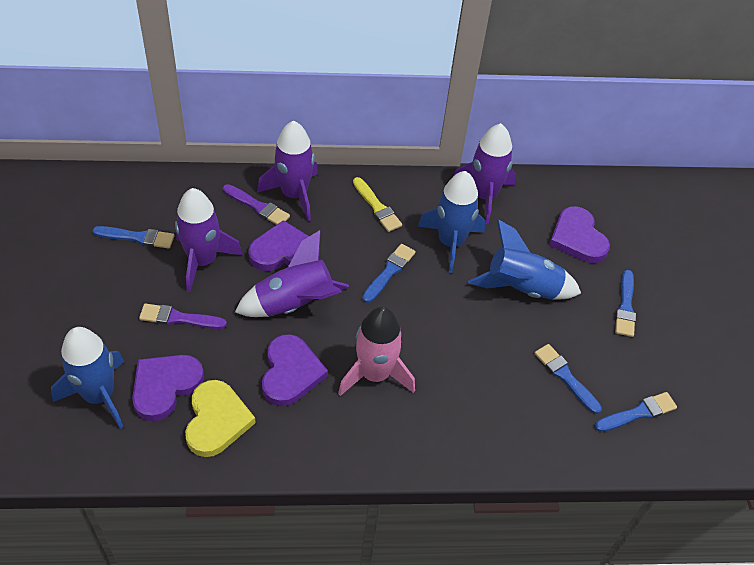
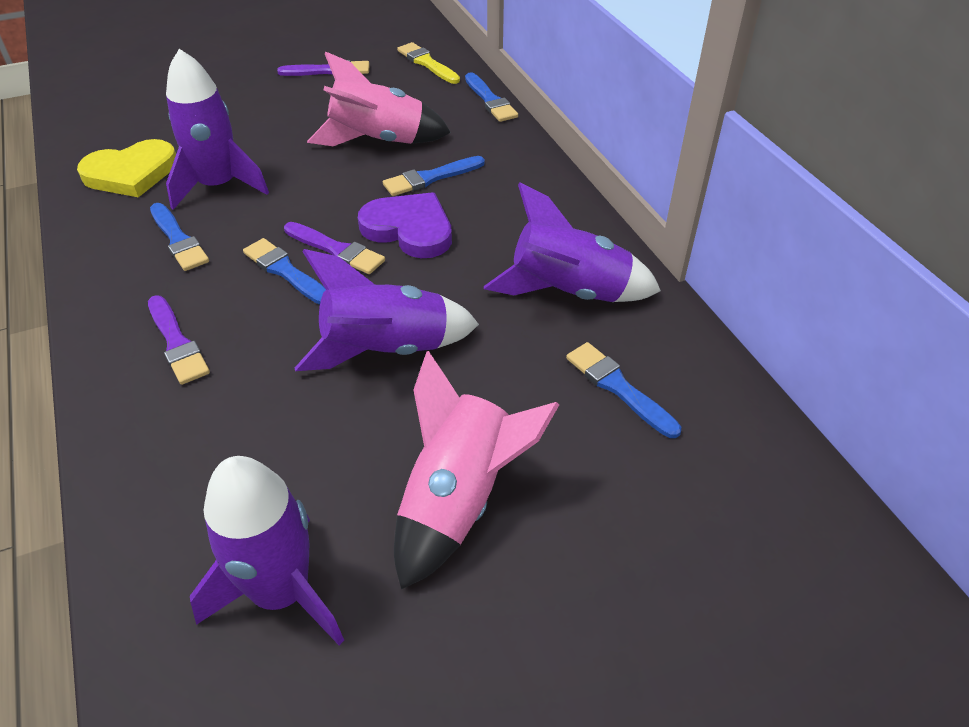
blue rocket: [51,327,124,429] [418,171,485,273] [468,219,581,300] = 3 -> none = 0
pink rocket: [338,306,415,396] = 1 -> [307,51,451,146] [394,351,559,590] = 2
purple brush: [139,303,227,329] [223,184,290,225] = 2 -> [148,295,210,385] [277,60,370,76] [284,222,385,274] = 3
purple heart: [132,355,204,421] [248,220,320,271] [262,334,328,406] [549,206,610,263] = 4 -> [358,192,452,258] = 1

